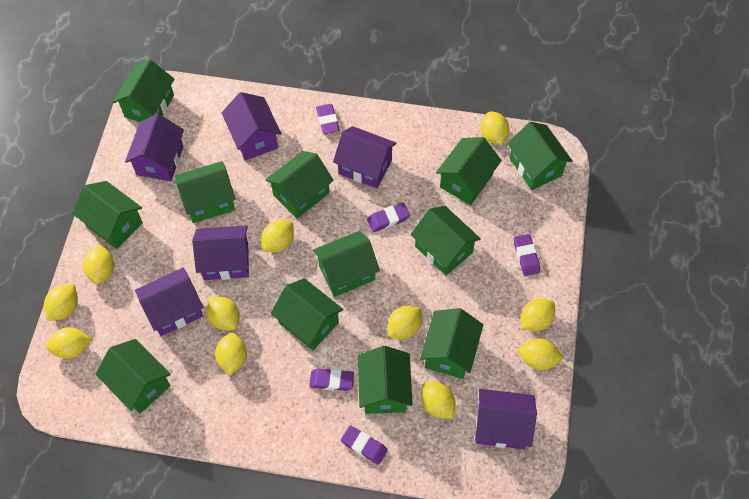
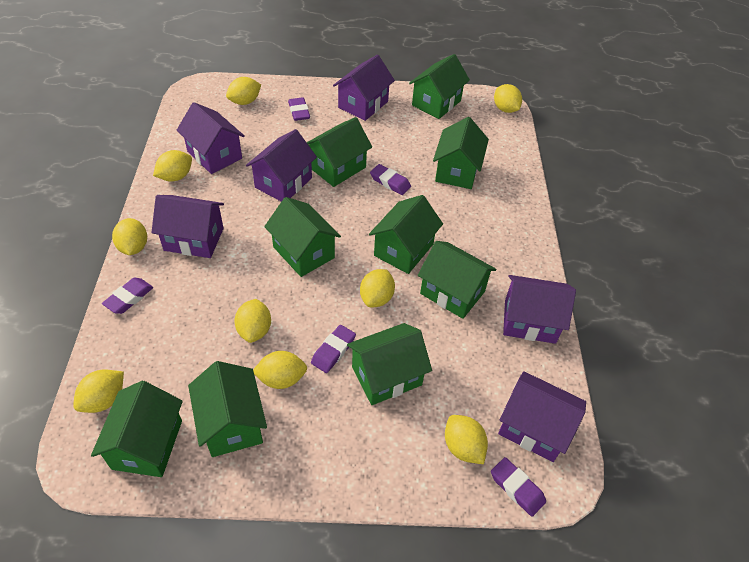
green house: [72,181,143,249] [95,339,171,414] [113,59,174,122] [175,161,236,223] [265,151,334,219] [271,278,344,350] [313,231,380,297] [358,346,413,414] [410,206,481,276] [420,308,483,379] [436,137,502,205] [507,122,573,190] = 12 -> [91,381,183,477] [188,361,267,457] [264,197,341,277] [306,117,372,187] [347,323,432,405] [369,195,443,274] [409,54,470,119] [418,241,496,319] [433,117,489,189] = 9
yellow lemon: [44,284,78,321] [46,327,92,359] [83,245,114,284] [206,296,240,331] [215,333,247,376] [261,220,294,252] [387,306,422,339] [421,382,456,419] [481,111,510,145] [517,338,562,370] [521,298,555,331] = 11 -> [73,369,124,413] [112,218,147,255] [153,150,192,182] [226,77,261,105] [234,299,271,343] [253,351,307,389] [360,269,395,307] [445,415,488,464] [494,84,522,113] = 9

